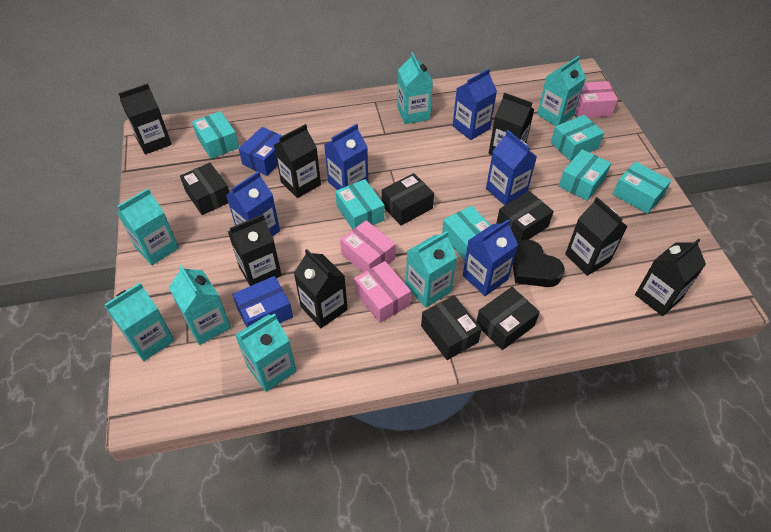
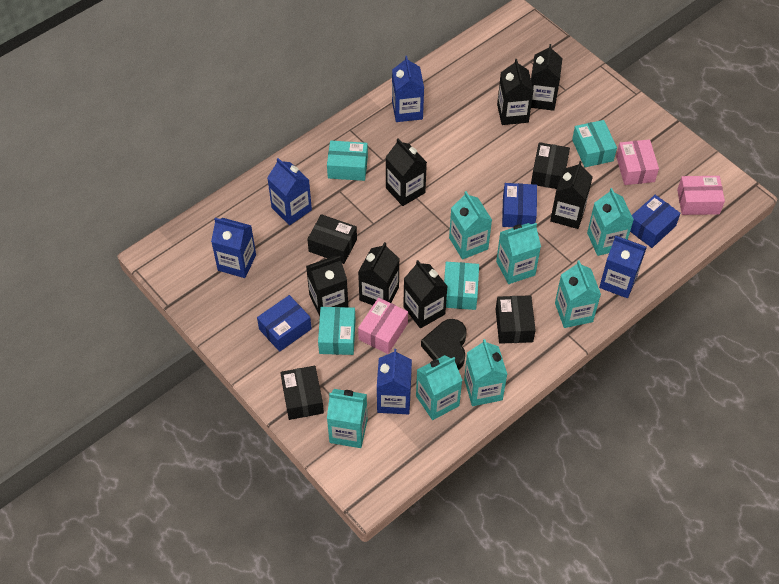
black box: [180,163,230,215] [382,173,434,225] [421,295,482,360] [476,287,540,350] [496,191,554,242] = 5 -> [280,366,324,420] [307,214,357,264] [496,295,536,344] [531,142,570,189] = 4
blue box: [232,276,293,327] [238,127,282,176] = 2 -> [257,295,312,352] [502,183,537,227] [630,195,681,248] = 3
turquoise box: [192,111,239,159] [335,179,385,229] [442,206,491,260] [551,115,604,161] [559,149,611,201] [613,162,671,214] = 6 -> [318,307,356,355] [327,141,368,181] [444,262,479,310] [572,120,617,167] = 4

